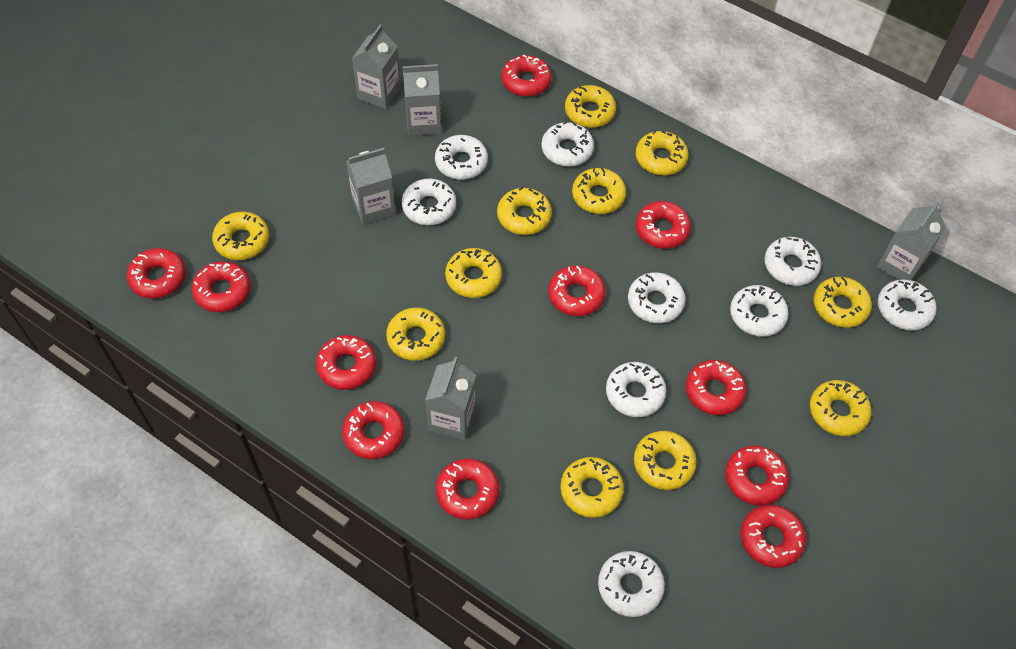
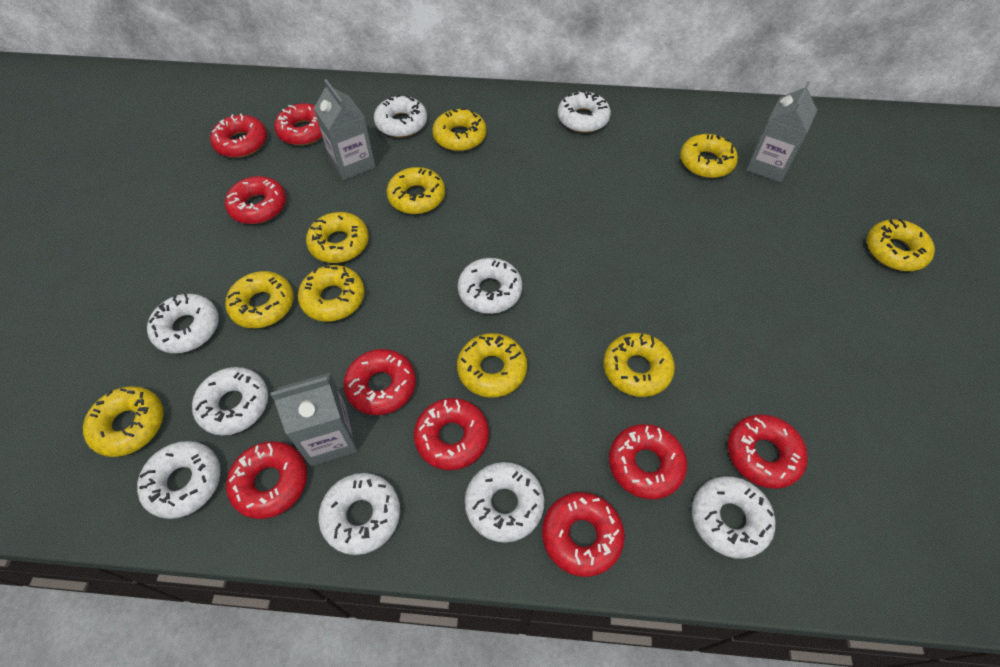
grey carton: [346,148,396,225] [352,24,401,109] [402,64,441,136] [425,357,476,440] [877,202,946,280] = 5 -> [270,373,358,466] [314,79,376,180] [746,81,817,183] = 3
red donut: [127,248,186,299] [192,261,250,312] [316,335,376,390] [342,401,404,459] [436,459,499,520] [501,55,552,97] [548,266,606,316] [636,201,691,249] [686,360,746,415] [725,446,789,506] [741,505,806,568] = 11 -> [210,114,267,158] [225,176,286,224] [226,442,307,519] [274,103,322,145] [344,349,416,415] [414,398,489,470] [542,492,625,577] [609,424,687,500] [728,414,808,489] = 9
yellow donut: [212,212,269,260] [386,308,445,361] [445,248,502,298] [497,187,552,235] [560,457,624,518] [565,85,616,128] [572,168,626,214] [634,431,697,490] [636,131,688,175] [810,380,871,436] [813,277,872,328] = 11 -> [83,386,164,457] [225,271,294,328] [298,265,365,321] [306,212,369,263] [387,167,445,214] [432,108,486,151] [457,333,527,398] [603,333,675,397] [680,134,738,178] [867,219,935,271] = 10

